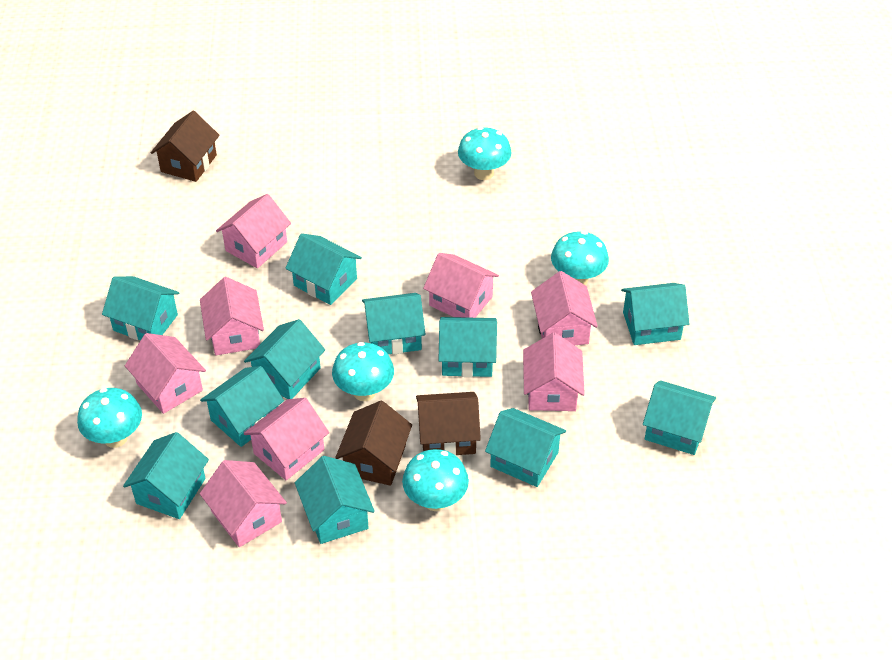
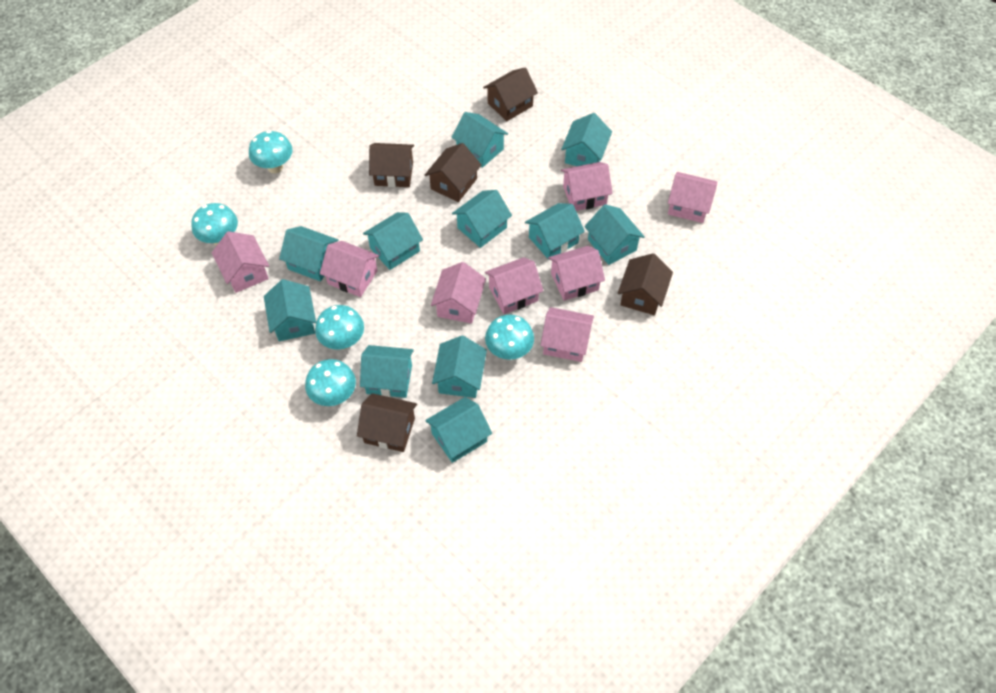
brown house: [151,111,220,182] [335,401,412,486] [416,392,481,456] = 3 -> [357,393,417,452] [369,143,414,187] [425,143,482,202] [483,67,538,121] [618,253,673,315] = 5

